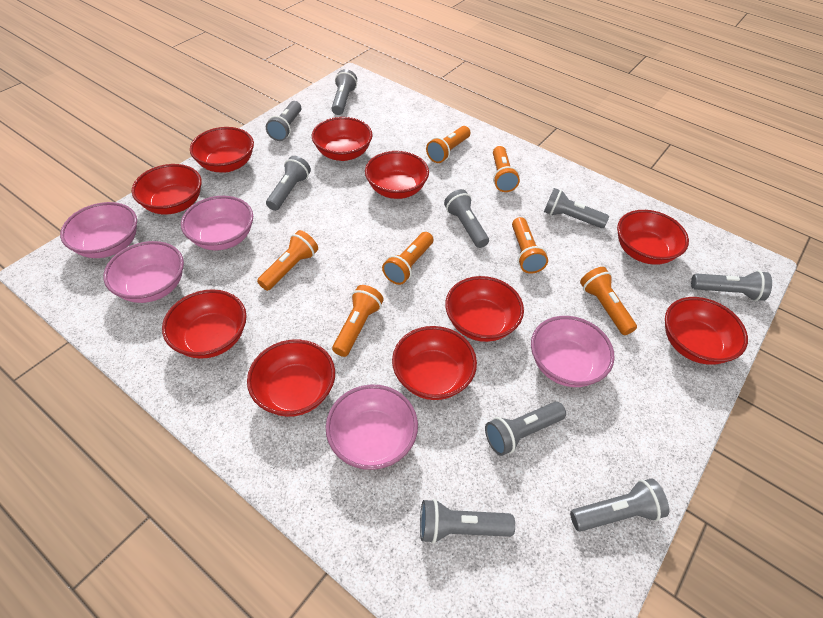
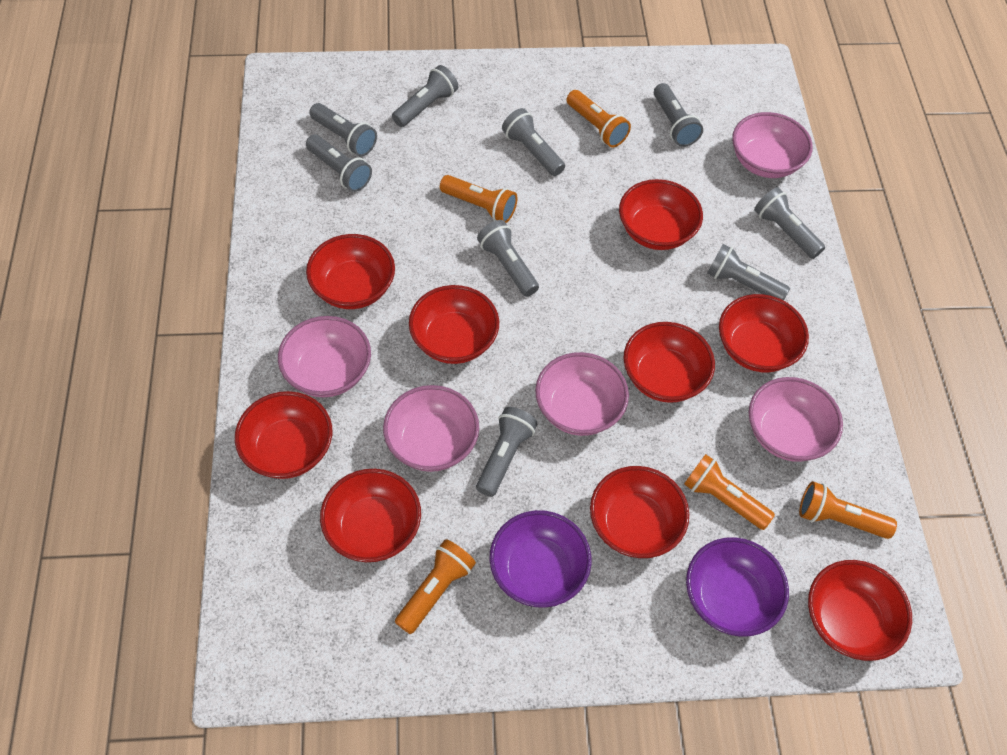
orange flashlight: [257,230,318,291] [332,285,384,357] [382,232,433,285] [426,126,470,163] [493,146,520,192] [512,217,548,274] [580,267,637,335] = 7 -> [395,539,476,634] [440,175,517,223] [566,90,631,147] [684,454,775,530] [799,481,897,539] = 5
purple bowl: none = 0 -> [489,510,592,608] [686,537,789,637] = 2
red bowl: [132,164,202,215] [162,289,247,359] [190,127,254,173] [247,339,335,417] [312,117,373,161] [365,151,429,199] [392,326,477,400] [445,276,524,342] [617,210,689,265] [665,297,748,365] = 10 -> [235,391,332,479] [306,234,395,309] [320,469,421,562] [409,285,499,364] [590,466,689,558] [619,179,703,250] [623,322,715,403] [719,294,809,372] [808,560,912,661] = 9

